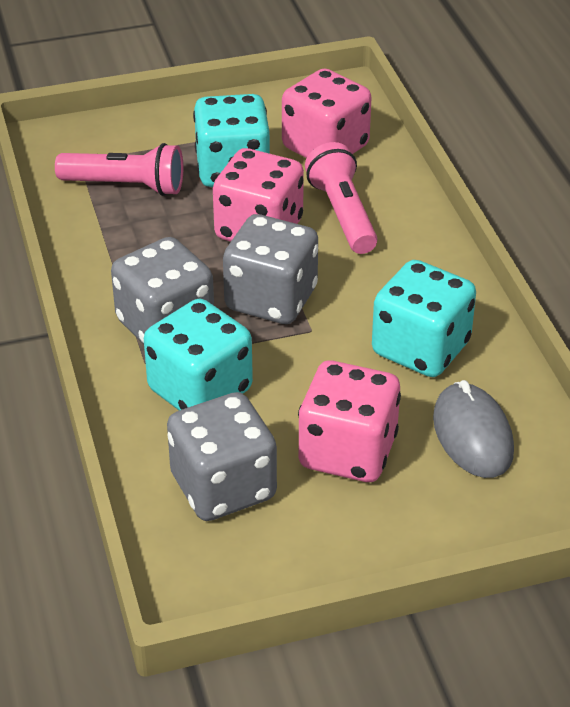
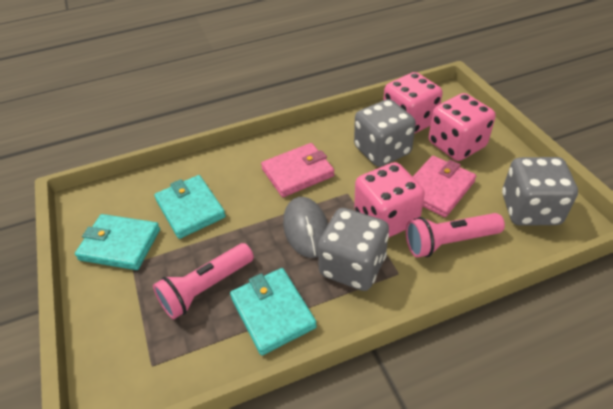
pink wallet: none = 0 -> [261,143,335,197] [413,156,476,217] = 2
turquoise dice: [144,299,253,410] [193,94,270,187] [372,260,476,377] = 3 -> none = 0
turquoise wallet: none = 0 -> [75,214,160,270] [154,175,226,239] [230,268,317,355] = 3

